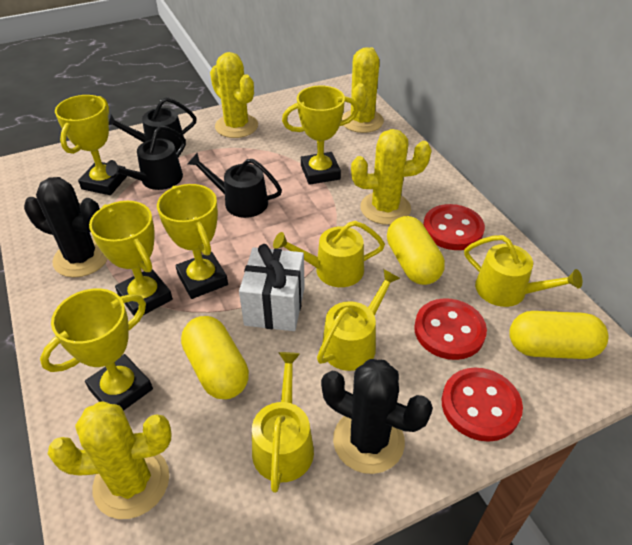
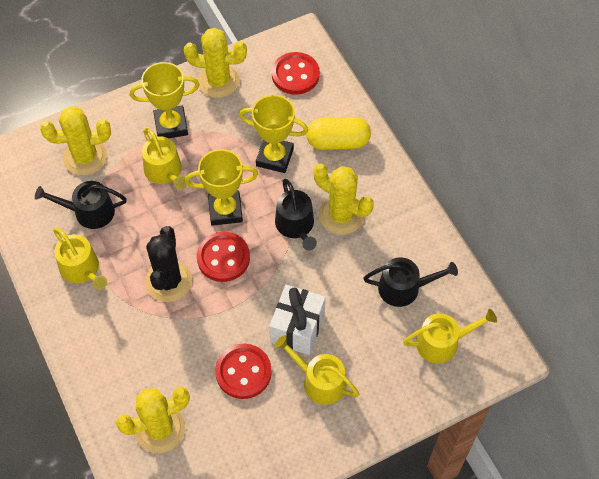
black cactus: [24,177,108,278] [321,359,433,474] = 2 -> [145,226,192,302] = 1
yellow capsule: [181,316,249,399] [387,216,445,285] [509,311,609,359] = 3 -> [306,117,371,150] = 1
yellow trophy: [40,288,153,411] [55,95,127,195] [89,201,173,316] [157,184,228,299] [282,85,359,185] = 5 -> [130,62,200,138] [185,149,258,226] [239,95,308,173] = 3

